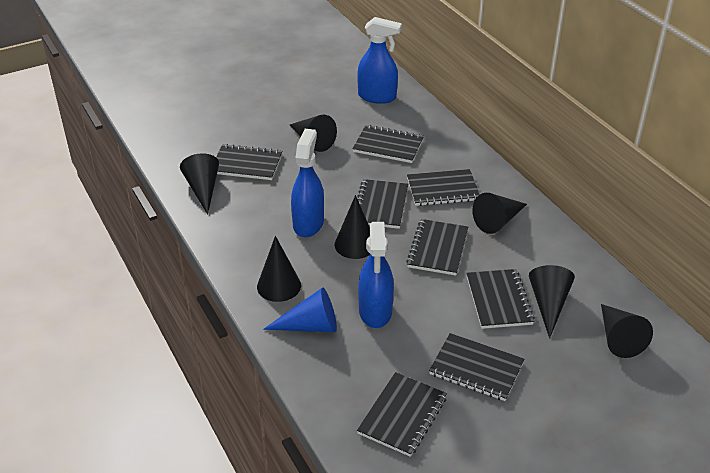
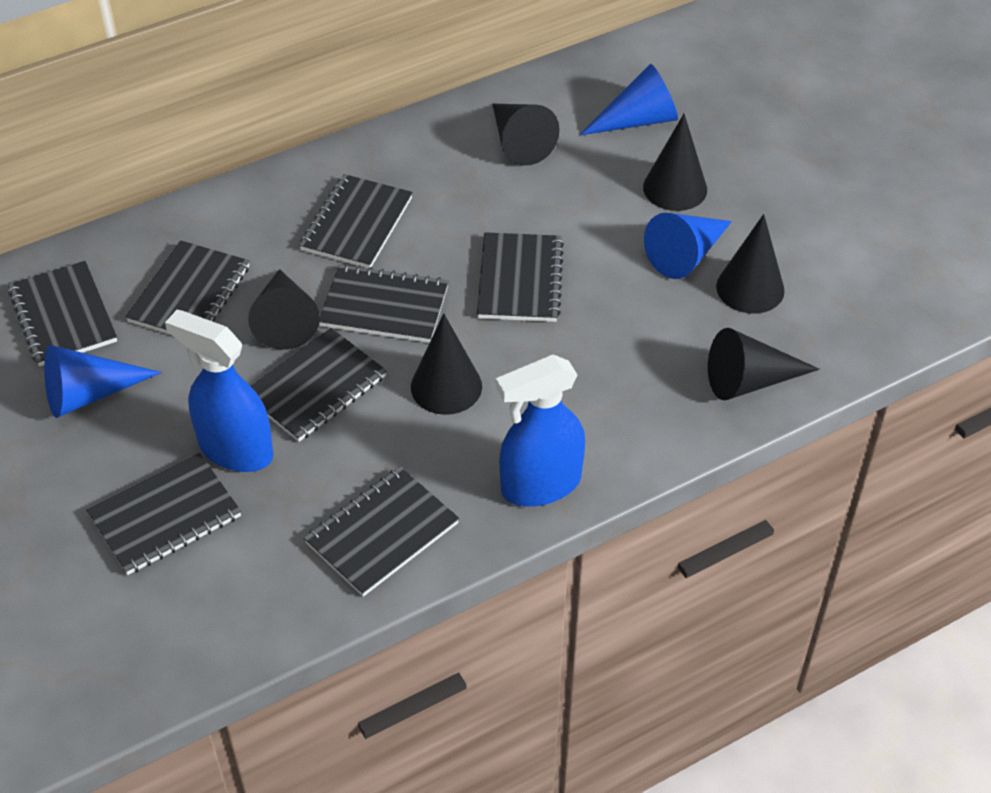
black cone: [180,153,219,215] [257,236,301,302] [290,115,337,152] [335,195,370,259] [472,193,527,234] [529,265,575,338] [601,304,653,358] = 7 -> [248,269,320,350] [411,313,482,415] [492,104,560,166] [643,114,707,211] [708,328,820,400] [716,214,785,314] = 6
blue cone: [263,287,337,332] = 1 -> [44,345,162,418] [580,64,678,135] [644,213,732,279] = 3
blue spray bottle: [291,129,324,237] [357,17,402,104] [358,222,394,328] = 3 -> [165,310,273,472] [496,354,585,507] = 2

